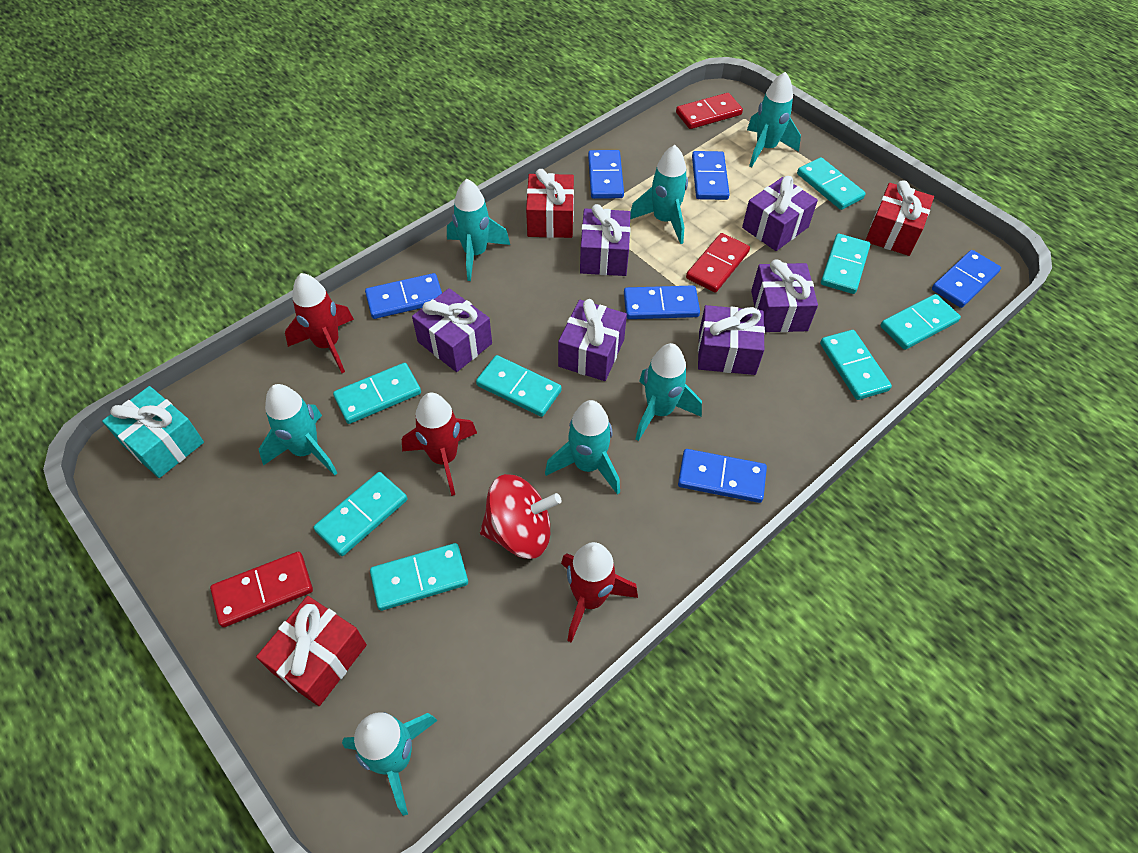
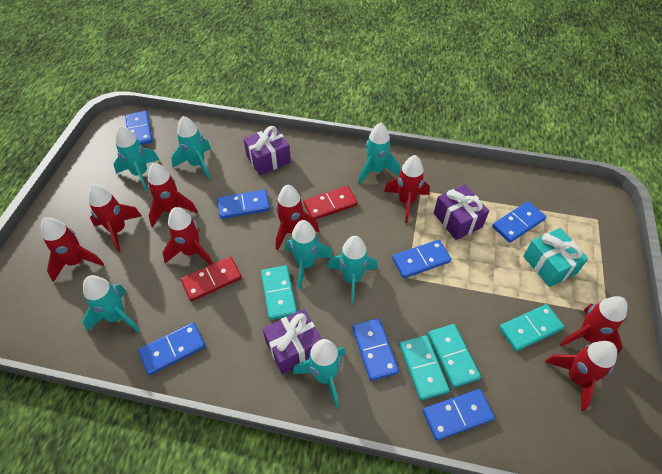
blue domino: [365,273,442,319] [588,150,624,199] [624,285,700,319] [678,449,767,503] [692,151,730,200] [932,250,1001,308] = 6 -> [125,111,153,145] [138,322,205,375] [217,189,270,219] [352,318,399,381] [392,240,451,278] [423,389,495,441] [492,201,546,243] = 7
purple gift: [412,288,492,372] [558,299,627,381] [580,204,631,276] [698,305,765,375] [742,176,818,251] [751,259,818,332] = 6 -> [243,126,291,175] [263,309,321,375] [434,185,489,240] = 3
red domino: [210,552,313,627] [676,93,743,129] [686,233,750,293] = 3 -> [181,257,242,301] [303,186,358,220] = 2
red gift: [256,596,367,706] [526,169,574,238] [865,180,934,256] = 3 -> none = 0
red rocket: [285,273,354,373] [402,393,477,496] [561,542,638,643] = 3 -> [41,217,104,282] [88,184,142,252] [148,163,198,227] [162,207,213,265] [276,185,319,250] [384,155,430,223] [545,341,617,411] [560,296,628,355] = 8
red spinning top: [480,474,562,559] = 1 -> none = 0
turquoise domino: [314,472,407,556] [333,363,421,424] [370,543,468,611] [476,355,562,417] [797,157,866,210] [820,330,892,400] [821,234,870,294] [880,294,961,350] = 8 -> [261,265,297,320] [400,335,450,400] [428,324,481,388] [499,304,565,351] = 4

